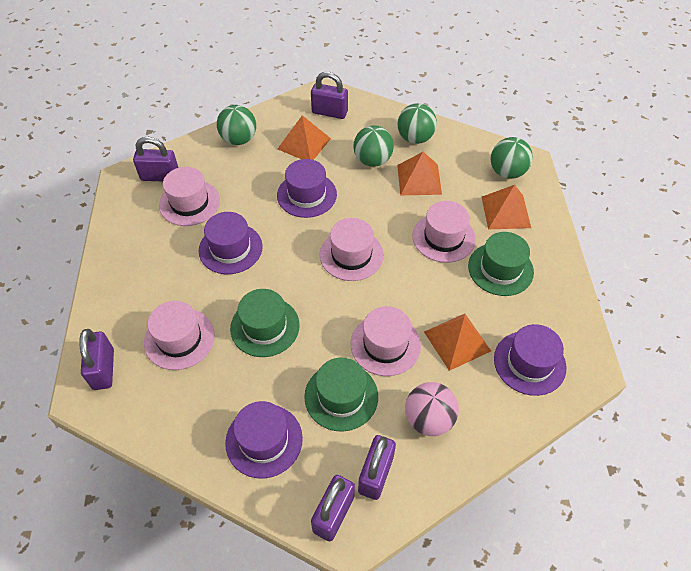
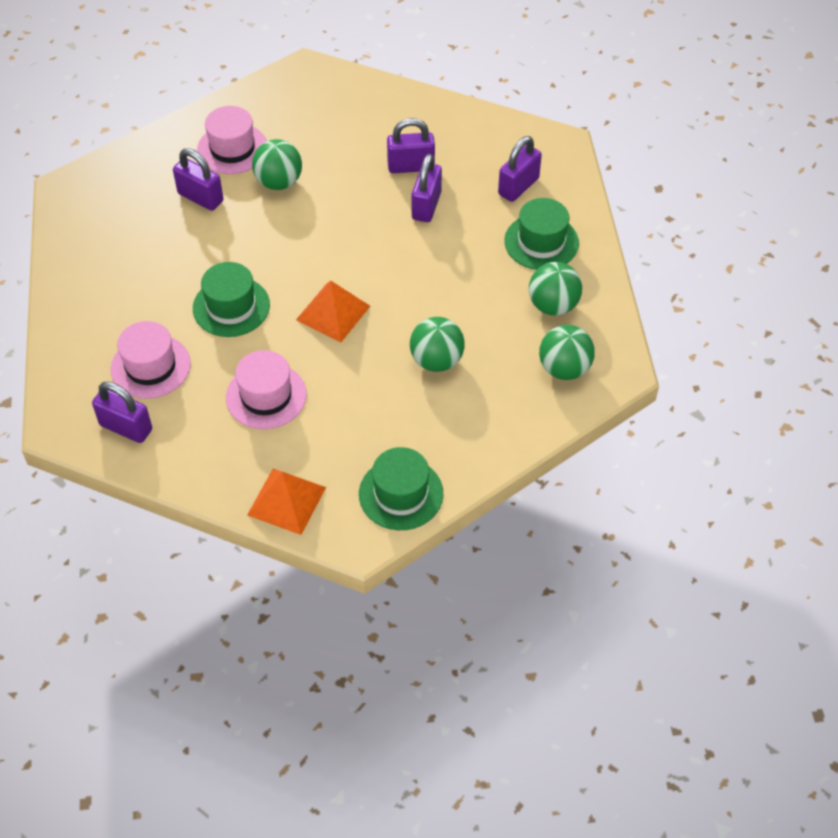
orange pyramid: [277,115,331,160] [397,152,442,195] [424,314,491,371] [482,185,531,229] = 4 -> [247,469,326,535] [296,280,370,342] = 2
pink ball: [405,382,459,436] = 1 -> none = 0
pink hat: [144,301,215,370] [159,167,220,226] [320,218,384,281] [351,306,421,376] [413,201,476,263] = 5 -> [111,321,191,399] [197,106,267,174] [226,350,307,429] = 3
purple hat: [199,212,263,274] [225,401,303,479] [277,159,337,218] [494,324,566,396] = 4 -> none = 0

